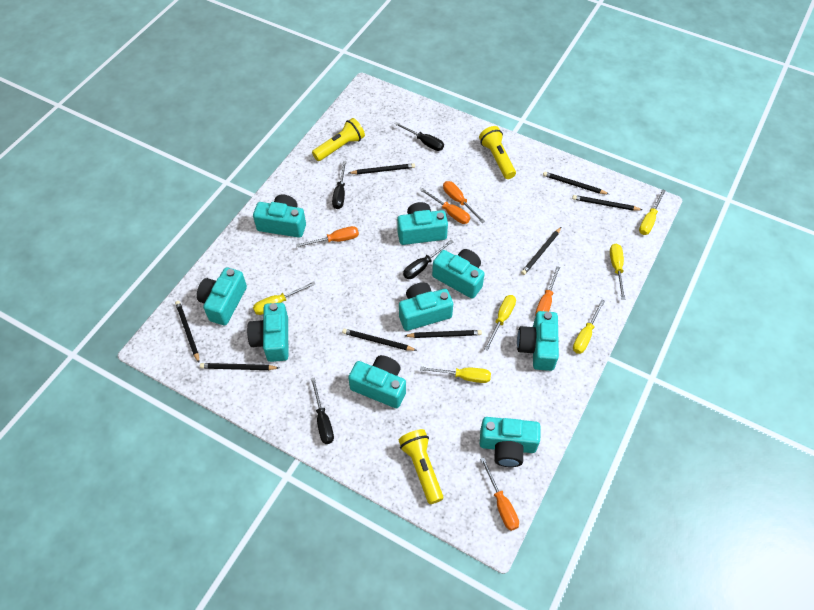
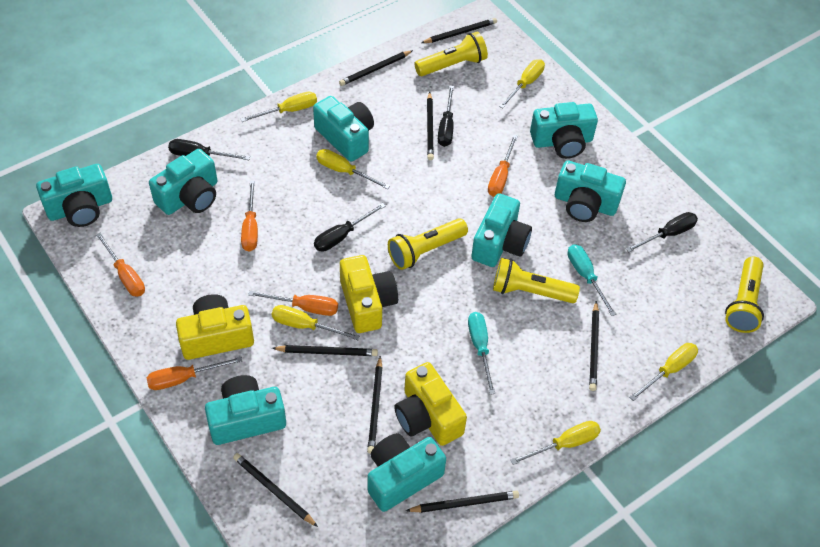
turquoise camera: [197,267,247,325] [247,303,288,362] [253,195,306,238] [348,355,406,408] [397,202,448,245] [399,282,453,331] [432,249,485,299] [480,417,541,467] [517,311,559,371] = 9 -> [36,164,112,227] [149,149,217,215] [205,375,286,445] [313,96,374,162] [368,433,446,512] [471,193,532,267] [530,102,598,159] [555,160,626,222] = 8
turquoise screwdriver: none = 0 -> [468,312,495,395] [568,244,616,316] = 2
yellow camera: none = 0 -> [176,294,254,360] [340,255,398,333] [394,362,467,446] = 3
yellow flashlight: [312,118,365,161] [399,429,443,504] [479,126,516,179] = 3 -> [388,218,468,270] [414,31,488,76] [493,258,580,303] [725,257,764,333] = 4

